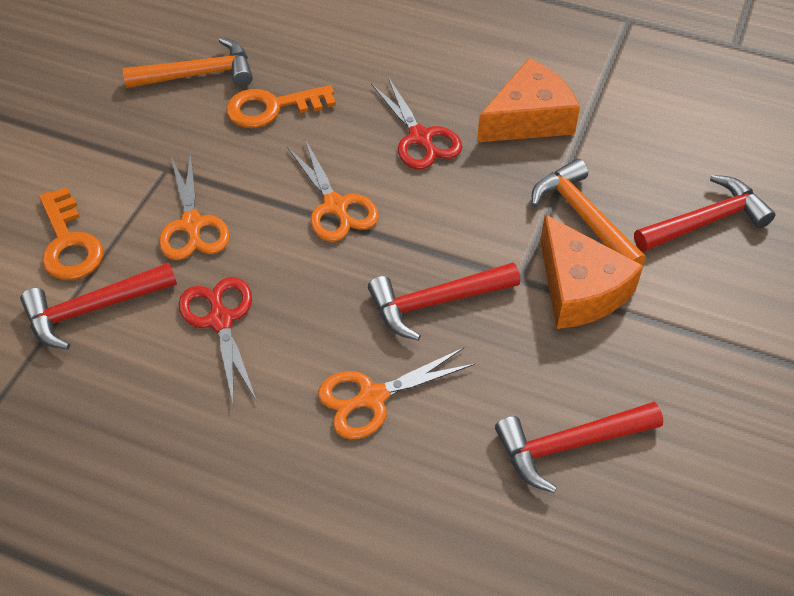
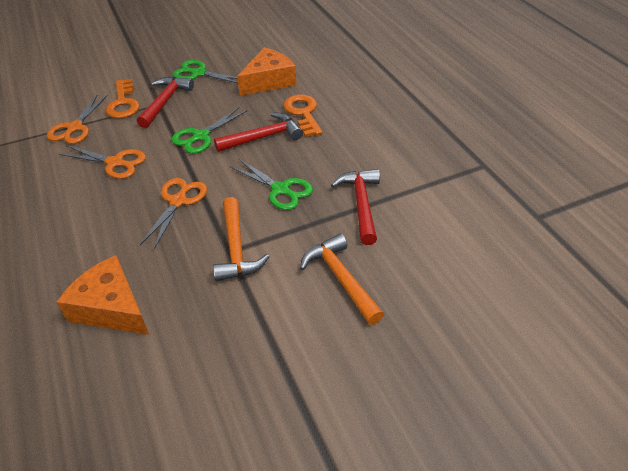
green scissors: none = 0 -> [171,107,247,154] [173,60,238,83] [229,158,313,210] = 3
red hammer: [20,262,177,350] [368,262,520,341] [495,402,663,493] [634,175,775,252] = 4 -> [137,77,194,128] [214,112,303,152] [331,169,380,245] = 3
red scissors: [178,277,257,407] [371,77,462,170] = 2 -> none = 0

